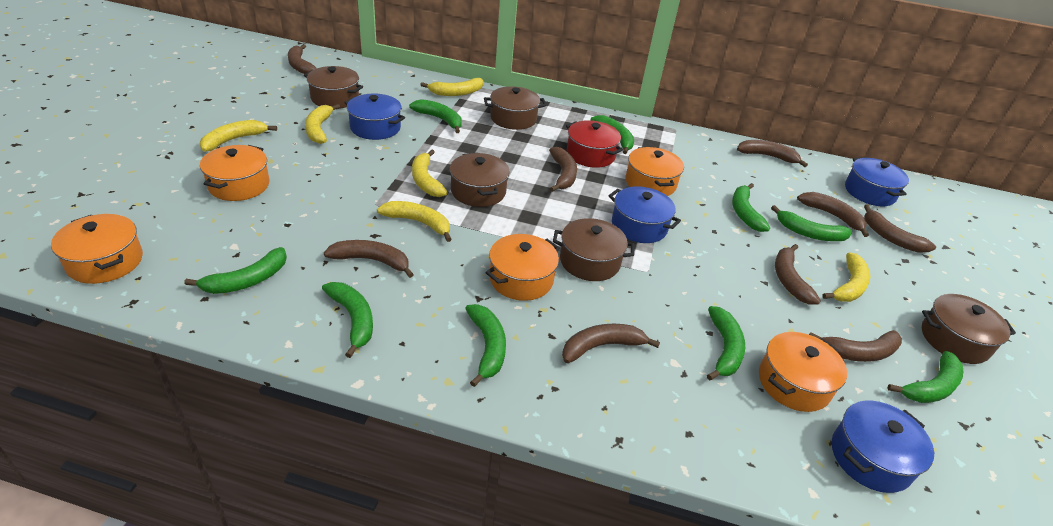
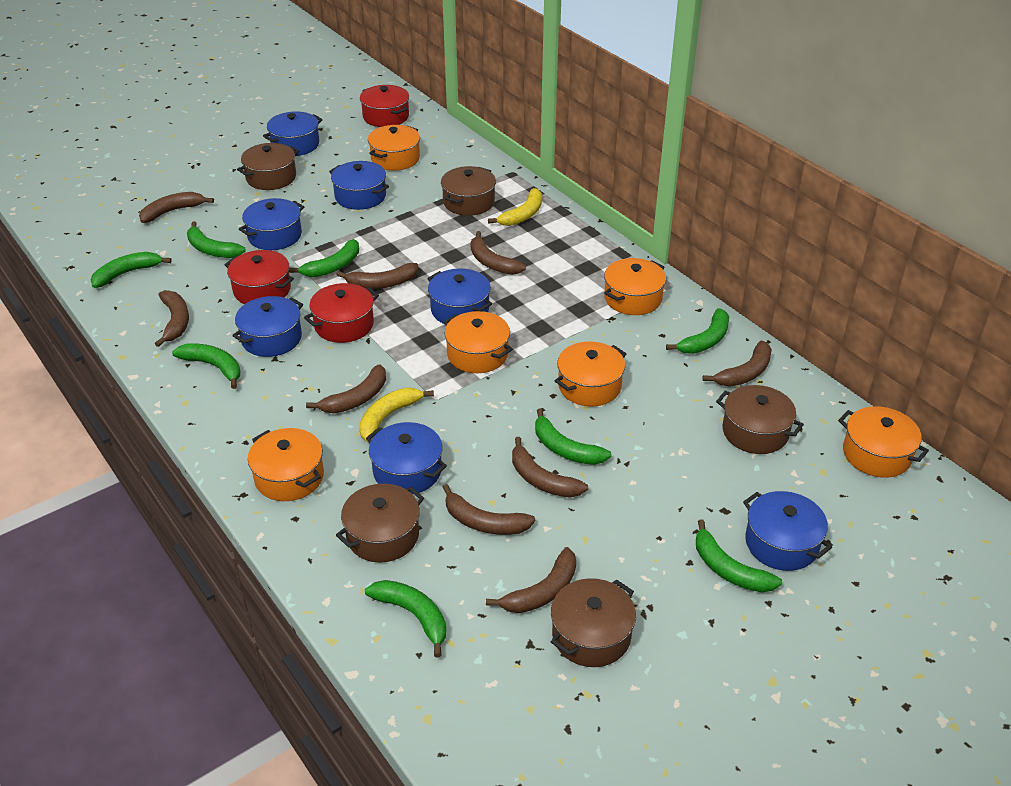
blue pot: [344,94,405,140] [608,186,681,243] [832,401,934,493] [845,157,909,206] = 4 -> [232,296,303,357] [239,198,304,250] [263,111,323,156] [329,161,389,210] [366,422,447,494] [427,268,492,324] [743,491,832,571] = 7
green banana: [184,247,287,294] [322,282,373,358] [409,99,462,133] [465,304,506,387] [591,115,634,154] [707,306,745,380] [732,183,770,232] [771,205,852,241] [888,351,964,403] = 9 -> [90,252,172,288] [172,343,240,389] [187,221,246,258] [289,239,359,277] [365,580,446,658] [535,408,611,465] [666,308,729,354] [696,519,782,592] = 8
orange pot: [51,214,143,284] [200,145,270,201] [485,234,560,301] [626,147,684,196] [759,332,847,412] = 5 -> [248,428,324,501] [368,125,420,171] [444,311,512,373] [555,342,626,406] [604,258,666,315] [838,406,929,478] = 6
red pot: [566,120,623,168] = 1 -> [225,250,294,304] [304,283,379,343] [360,85,409,127] = 3
yellow banana: [199,120,277,152] [305,104,340,144] [377,201,452,242] [412,150,448,197] [420,78,484,96] [822,252,870,302] = 6 -> [359,388,434,442] [488,188,542,226] = 2

